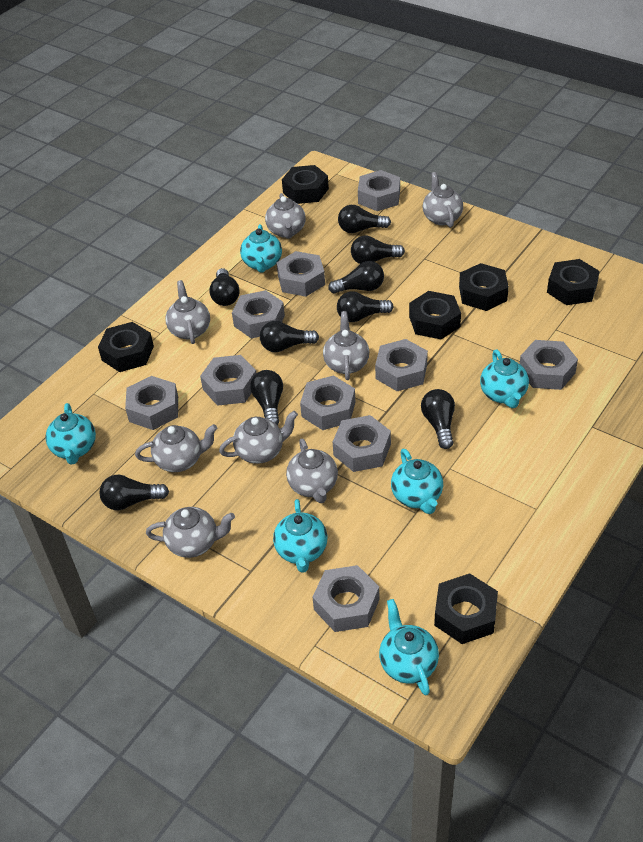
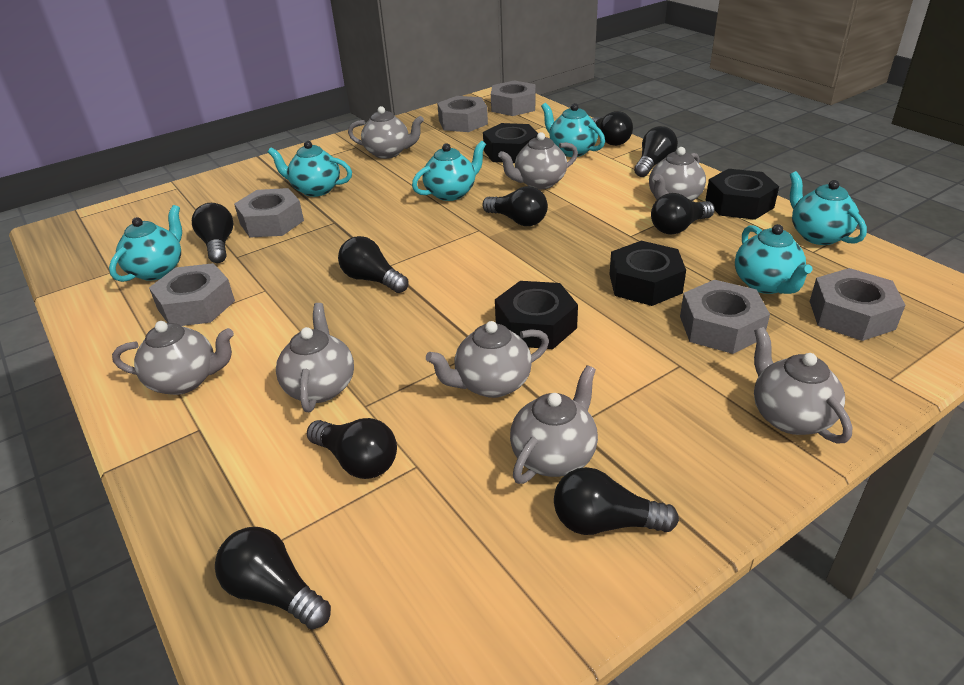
black nut: [98,322,154,372] [282,165,329,204] [409,291,461,339] [434,573,498,644] [459,263,509,311] [547,259,600,305] = 6 -> [483,123,538,163] [495,281,578,349] [609,241,686,306] [706,169,779,220] = 4
grey nut: [125,376,178,430] [200,355,257,406] [232,290,285,339] [277,251,325,297] [300,375,355,430] [313,565,380,632] [333,415,391,472] [358,170,400,211] [375,339,428,391] [520,340,578,390] = 10 -> [149,263,235,326] [234,188,304,238] [437,96,488,132] [491,80,536,116] [680,280,770,354] [810,268,905,341] = 6

